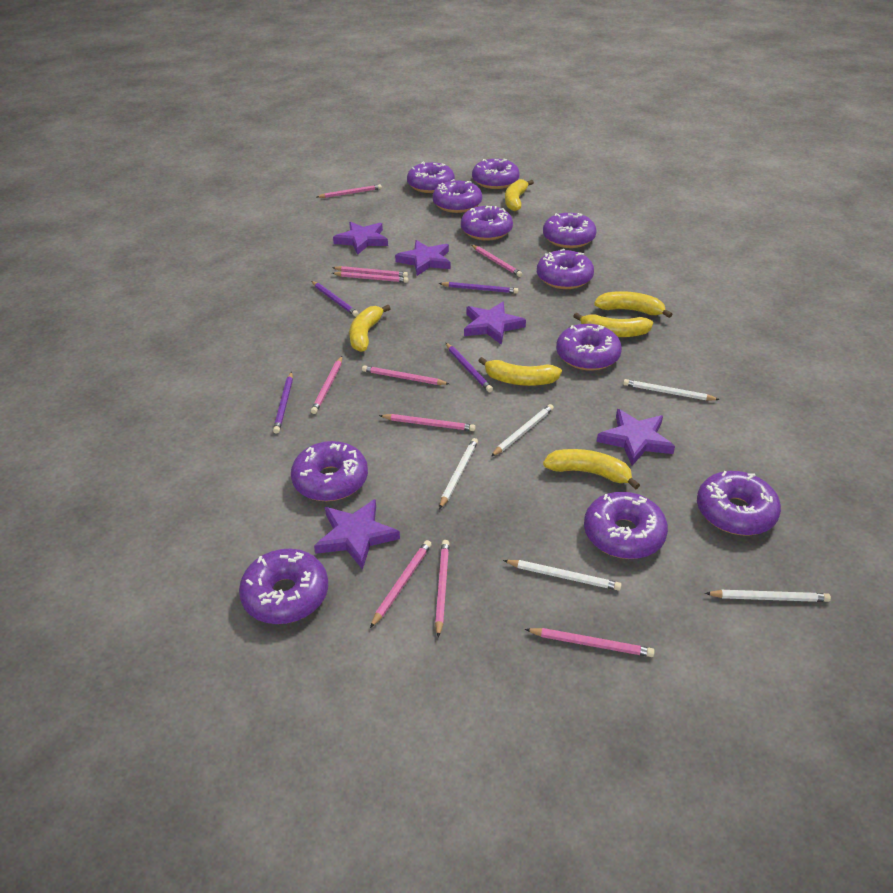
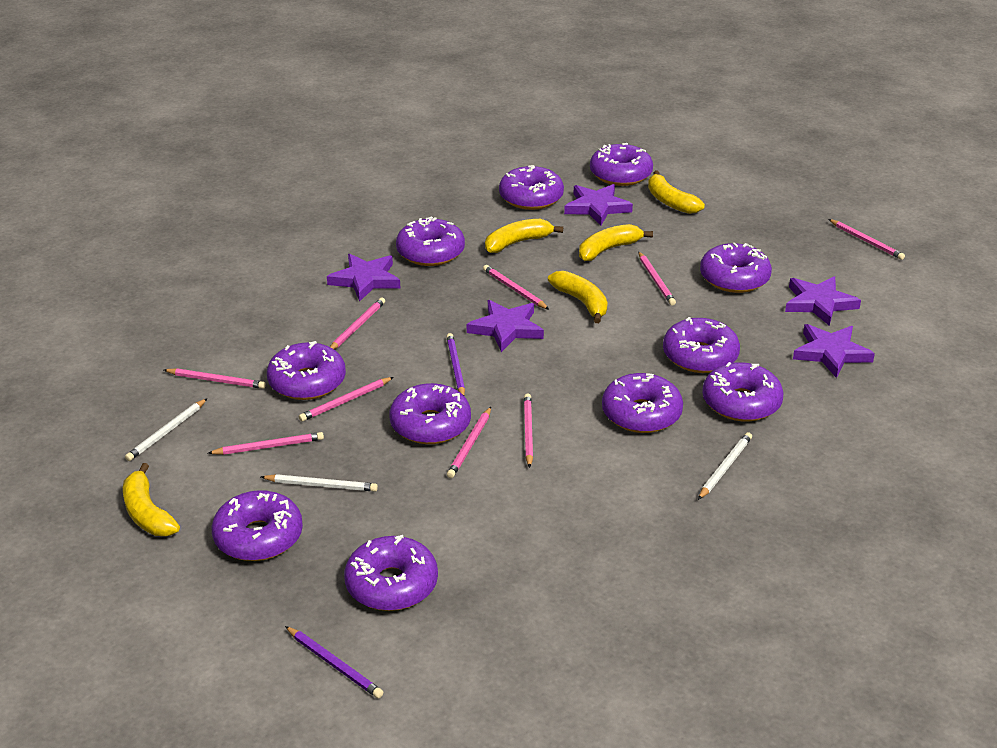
pink pencil: [311,356,342,414] [317,184,382,198] [332,271,408,283] [333,266,408,277] [362,365,449,385] [370,540,432,628] [379,414,476,431] [435,540,449,638] [472,245,522,277] [525,628,655,657] = 10 -> [164,368,266,389] [208,432,324,455] [299,377,393,422] [330,298,385,349] [447,407,491,478] [483,265,549,310] [524,393,533,468] [638,251,676,305] [828,219,905,260] = 9
purple pencil: [273,372,293,434] [311,281,359,316] [439,282,518,294] [446,343,493,392] = 4 -> [285,626,383,698] [446,333,465,395] = 2
white pencil: [439,438,478,509] [491,404,554,456] [503,560,622,591] [623,379,720,400] [705,590,831,602] = 5 -> [125,399,207,461] [261,474,378,492] [698,432,752,500] = 3
yellow banana: [349,305,391,352] [478,357,562,386] [505,179,534,211] [543,449,640,490] [573,313,653,337] [594,291,673,318] = 6 -> [123,463,180,536] [485,219,563,253] [548,271,608,323] [579,224,653,261] [648,171,705,214] = 5

